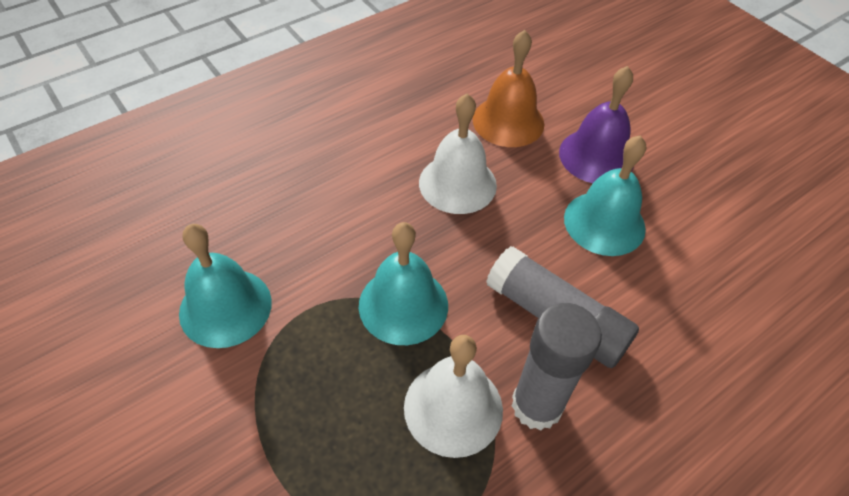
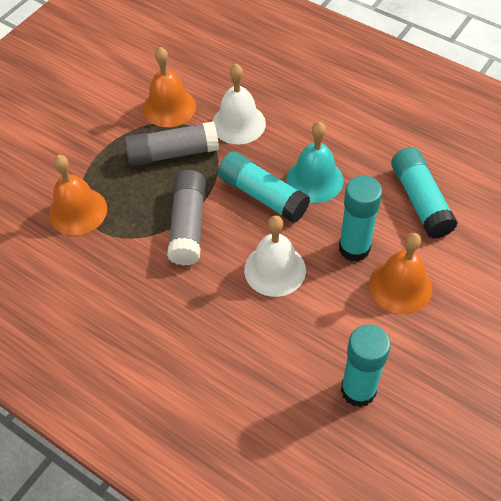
orange bell: [473,30,544,147] = 1 -> [49,155,107,236] [143,47,196,127] [369,233,433,314] = 3
purple bell: [559,66,633,183] = 1 -> none = 0
turquoise bell: [179,224,272,348] [359,222,448,345] [564,135,646,256] = 3 -> [286,121,344,203] = 1
turquoise glue stick: none = 0 -> [218,151,310,223] [339,175,382,262] [341,324,391,407] [391,147,458,239] = 4

